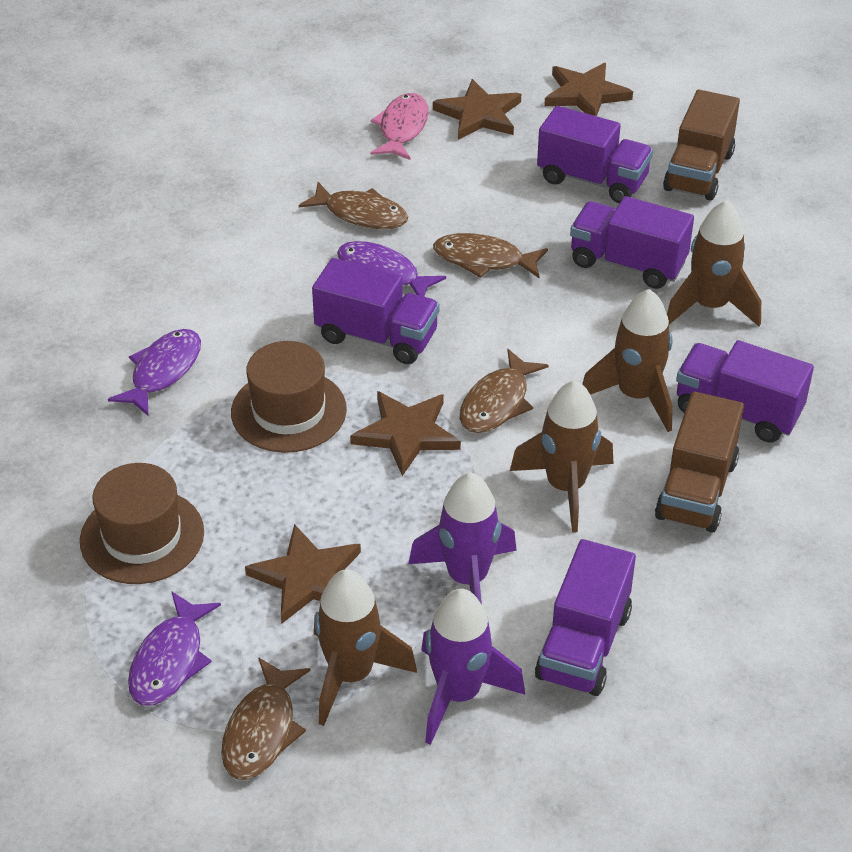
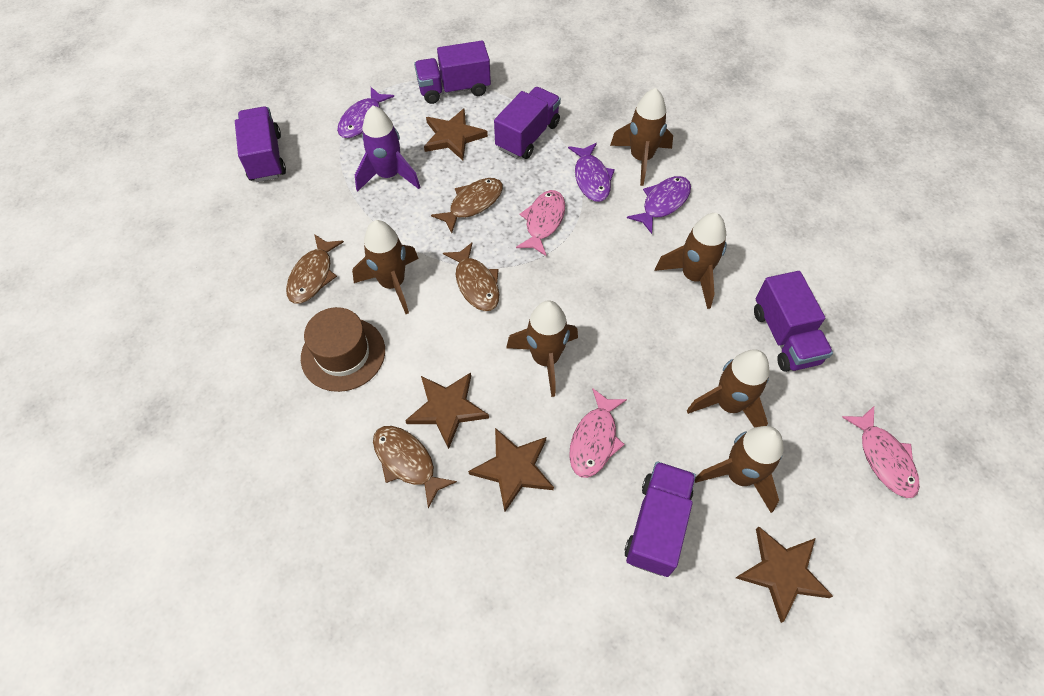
brown hat: [80,463,204,584] [231,341,347,453] = 2 -> [301,307,385,392] = 1
brown rocket: [314,569,417,726] [510,380,613,533] [582,289,673,432] [667,200,761,326] = 4 -> [352,220,419,314] [506,301,578,397] [610,88,673,186] [655,213,727,309] [687,349,770,428] [695,426,784,513] = 6
brown truck: [655,392,744,532] [663,90,740,200] = 2 -> none = 0
pink fish: [371,93,429,160] = 1 -> [516,190,565,256] [569,388,627,478] [842,406,920,498] = 3
purple rocket: [408,472,517,605] [421,589,525,745] = 2 -> [355,106,420,192] = 1

